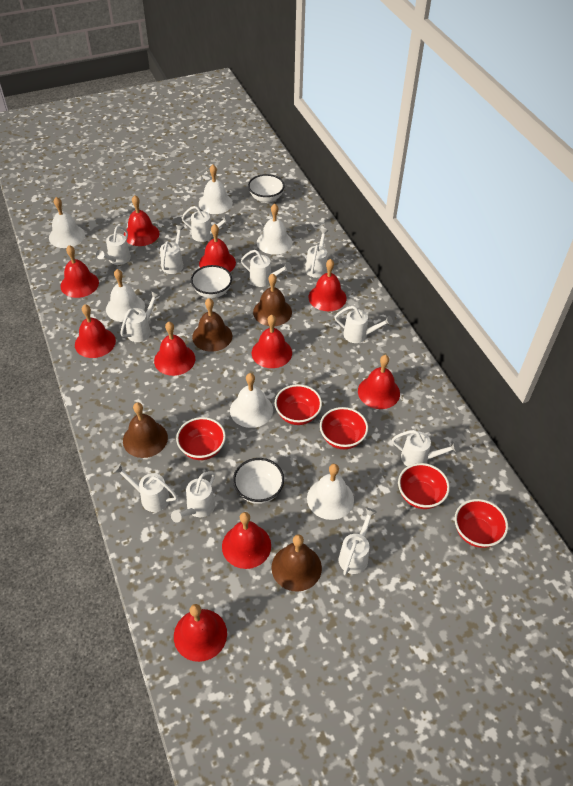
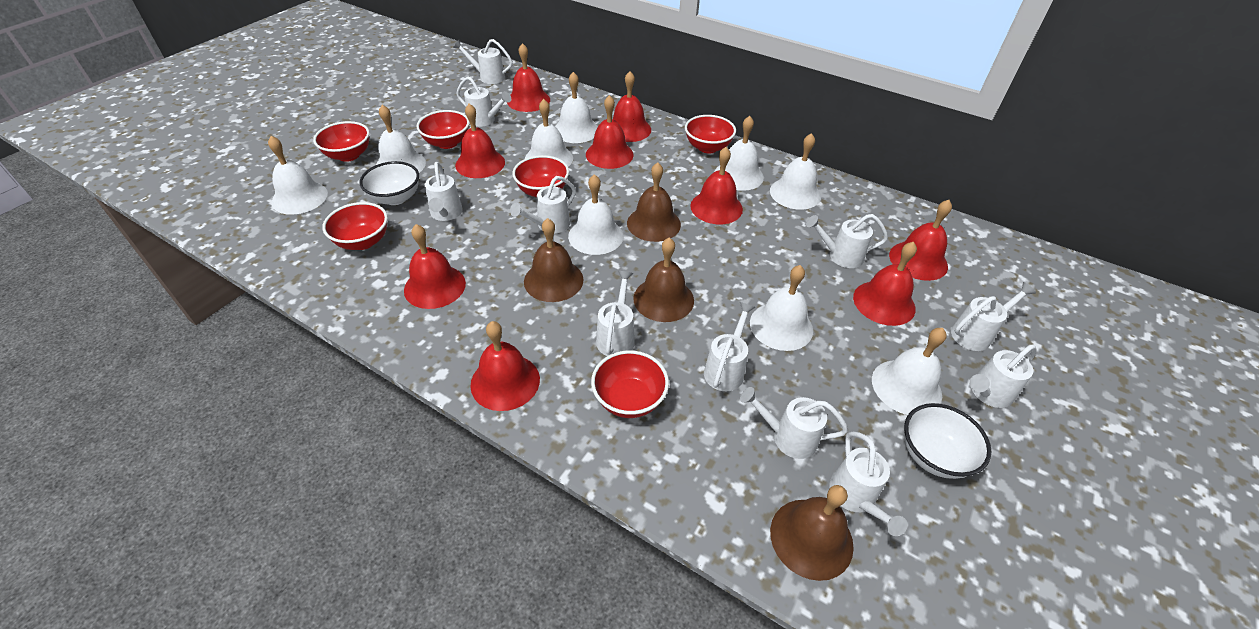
red bell: [61,245,99,298] [75,304,116,358] [124,195,159,246] [154,322,195,376] [174,604,227,662] [199,224,236,272] [222,512,271,569] [252,315,292,368] [308,259,347,311] [358,355,400,409] = 10 -> [404,224,466,309] [455,104,505,178] [470,321,540,411] [507,43,550,112] [586,95,633,169] [613,71,651,142] [690,147,743,224] [853,242,917,326] [889,200,952,281] = 9
red bowl: [176,417,226,460] [275,384,322,425] [320,407,368,449] [398,463,450,509] [455,499,508,548] = 5 -> [313,121,370,162] [322,202,388,250] [417,110,470,149] [512,155,569,197] [591,350,669,418] [685,115,736,153] = 6
white bell: [49,197,85,248] [106,269,145,322] [199,165,233,214] [230,373,273,428] [257,204,292,255] [307,464,354,520] = 6 -> [268,136,328,215] [376,105,426,173] [525,99,573,167] [555,72,598,143] [568,174,623,255] [715,116,764,191] [750,265,813,351] [770,133,821,210] [872,328,947,415] = 9
white bowl: [191,265,232,298] [233,458,284,504] [248,174,285,203] = 3 -> [359,161,419,205] [904,403,991,479] = 2

